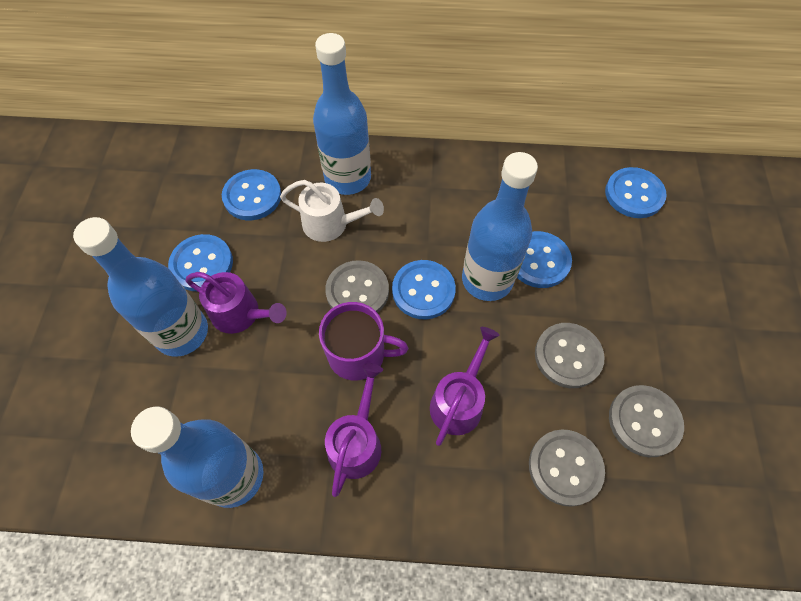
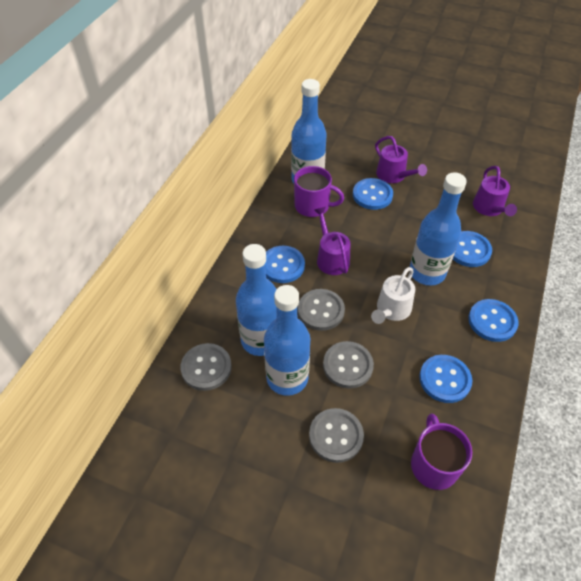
purple mug: [319,302,408,380] = 1 -> [294,166,344,217] [411,413,472,490] = 2

